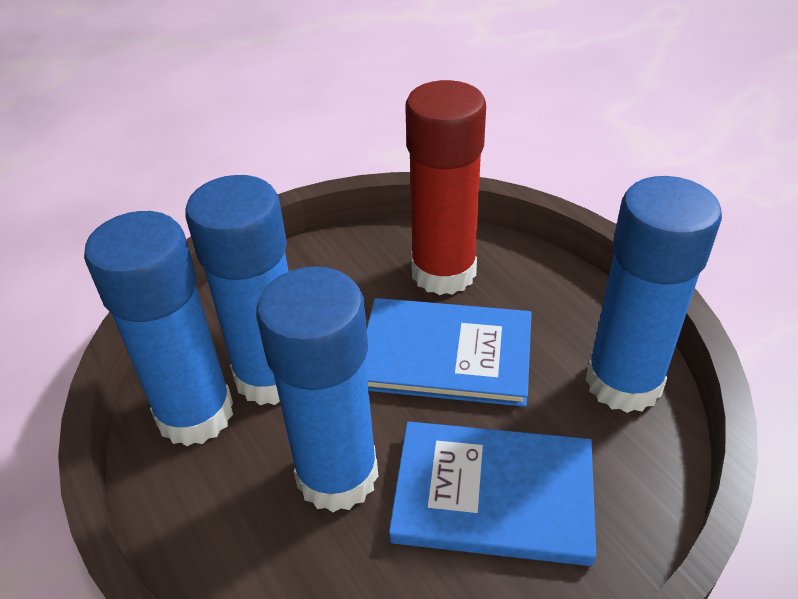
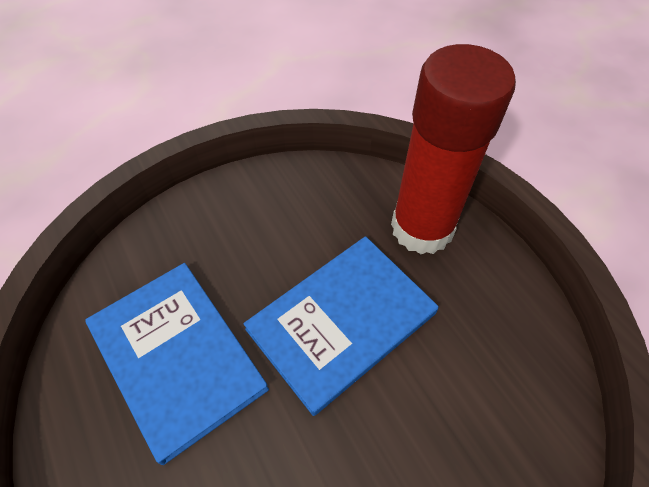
blue glue stick: [84,211,233,446] [185,175,289,405] [256,266,379,512] [586,176,722,413] = 4 -> none = 0

